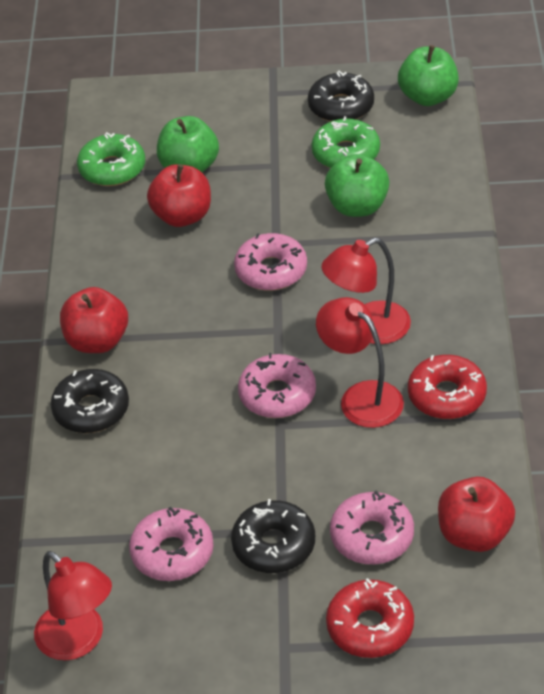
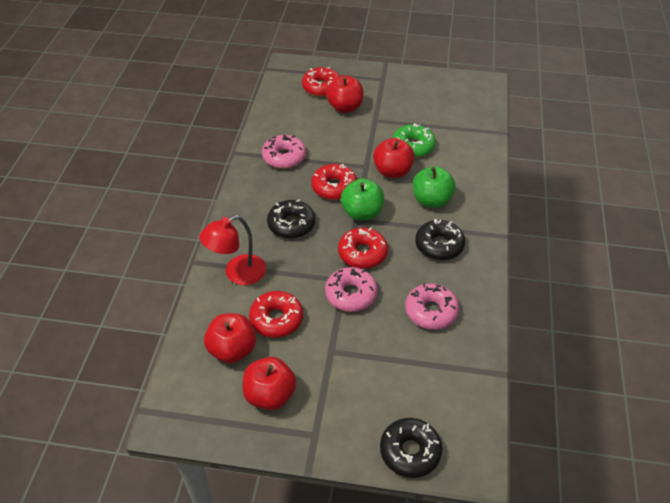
green apple: [157,116,219,172] [325,154,389,217] [398,45,459,106] = 3 -> [341,178,384,221] [413,166,456,208] = 2
green donut: [77,132,145,186] [311,116,380,168] = 2 -> [392,123,436,158] = 1
pink donut: [129,506,214,581] [234,233,307,291] [238,353,316,418] [330,490,414,564] = 4 -> [262,135,306,169] [325,267,378,312] [405,283,459,330] = 3
red apple: [60,287,128,353] [147,164,211,227] [438,477,515,552] = 3 -> [204,313,256,363] [243,357,296,410] [326,75,364,113] [373,138,415,178] = 4
red donut: [326,578,414,658] [408,355,487,419] = 2 -> [249,291,303,338] [302,67,340,97] [311,164,357,200] [338,227,388,269] = 4
red lamp: [34,551,112,660] [316,297,404,428] [322,238,411,344] = 3 -> [199,215,266,285] = 1

